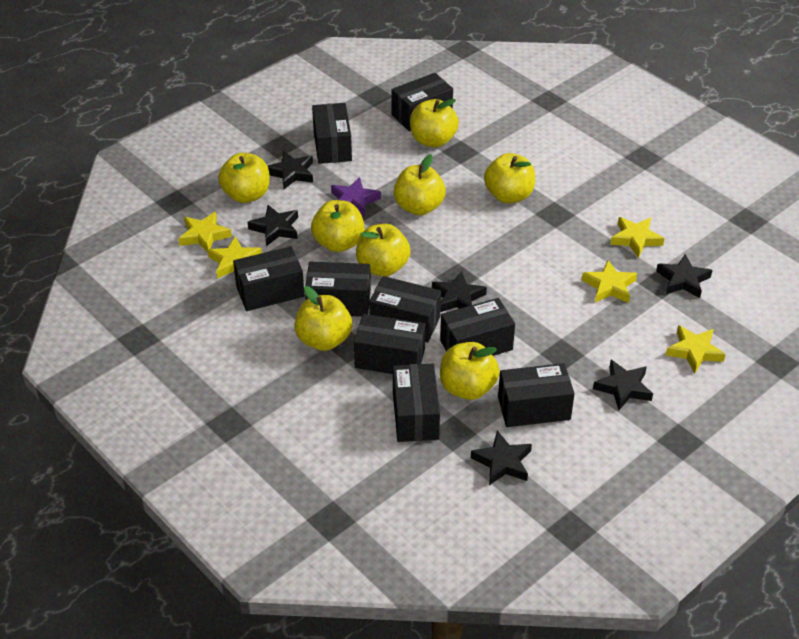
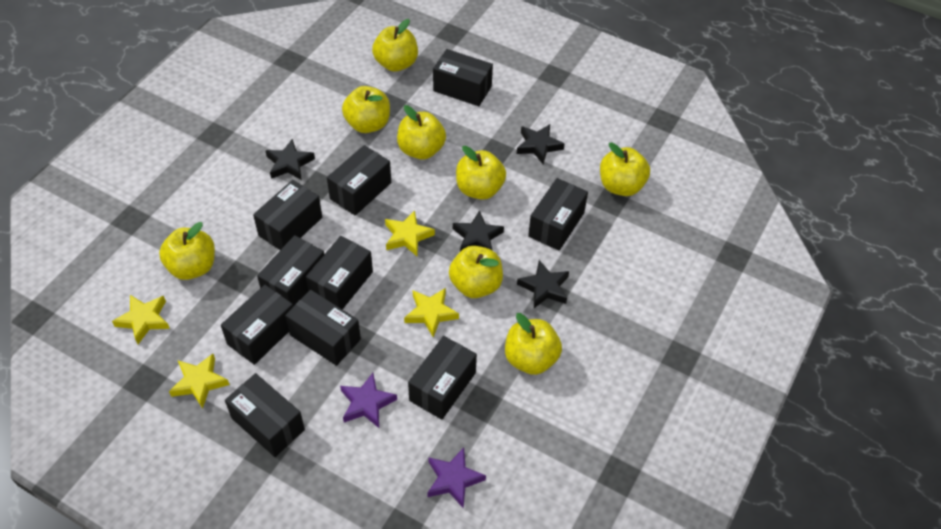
black box: [233,246,305,311] [305,262,371,317] [312,103,352,164] [354,314,425,374] [369,276,441,343] [391,73,453,131] [393,364,440,442] [440,298,515,356] [498,363,575,427] = 9 -> [221,285,293,365] [225,373,305,457] [253,180,322,250] [257,235,324,307] [285,290,361,366] [306,236,373,310] [327,145,391,216] [408,336,477,420] [433,49,493,106] [528,178,588,251] = 10
black star: [248,205,298,246] [268,151,313,189] [432,271,487,312] [471,431,532,485] [593,360,653,410] [656,254,712,298] = 6 -> [265,139,315,180] [453,210,504,251] [517,124,565,164] [517,260,569,308] = 4
purple star: [331,177,381,217] = 1 -> [340,373,397,428] [427,448,486,509] = 2
yellow star: [178,212,232,253] [208,236,262,279] [582,260,637,303] [610,217,665,258] [666,325,726,373] = 5 -> [112,295,170,344] [169,354,230,409] [385,210,435,256] [404,288,459,338] = 4

